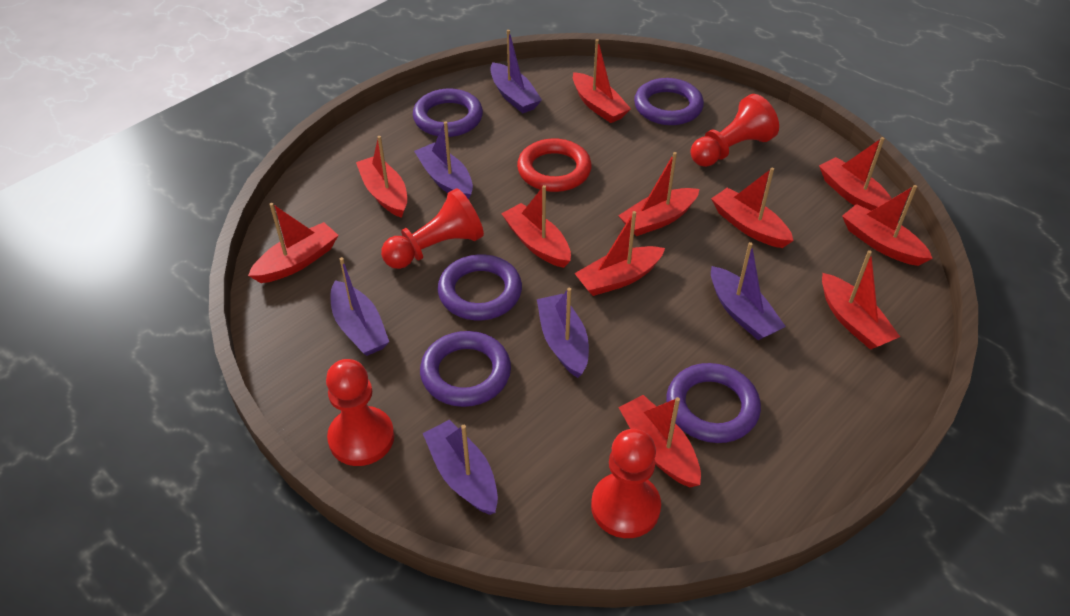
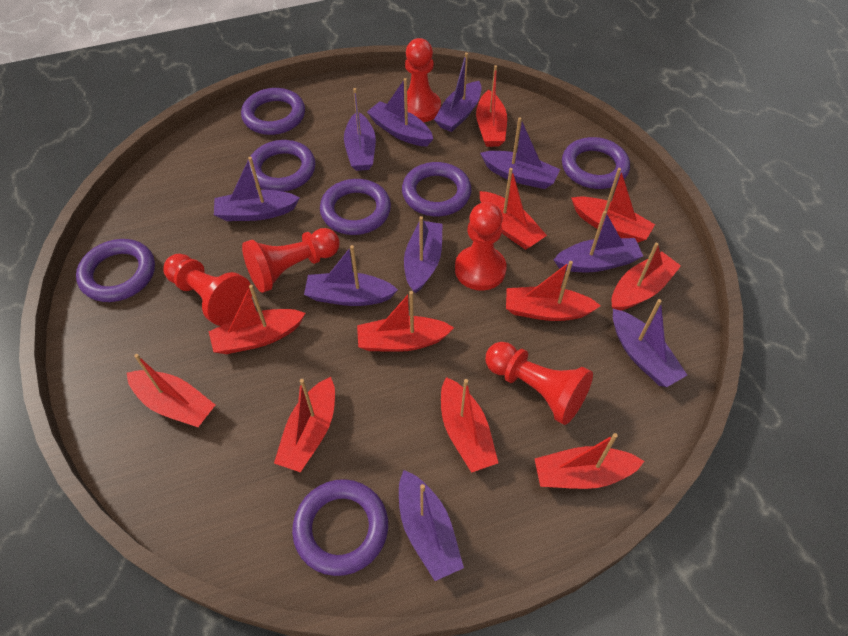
purple boat: [331,257,389,356] [414,121,473,200] [423,420,498,515] [490,30,542,113] [537,288,589,378] [711,242,786,340] = 6 -> [214,157,300,221] [304,245,398,306] [344,88,376,171] [367,78,433,146] [399,470,464,581] [404,216,443,293] [434,53,481,132] [480,117,560,189] [553,211,643,272] [613,299,687,387] = 10
purple ring: [413,89,483,137] [420,331,511,407] [438,255,522,320] [634,78,704,125] [666,363,761,443] = 5 -> [76,239,155,302] [241,88,305,135] [248,140,316,192] [292,479,388,576] [320,179,391,235] [402,162,471,216] [562,137,630,189] = 7
red pawn: [326,359,394,466] [381,188,484,269] [591,429,661,538] [690,94,779,167] = 4 -> [163,254,252,326] [242,228,340,293] [405,38,441,122] [455,202,507,291] [485,342,593,425] = 5
red ring: [517,138,592,192] = 1 -> none = 0

